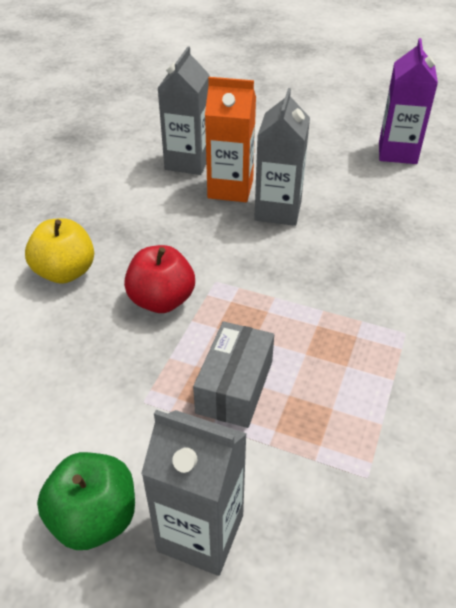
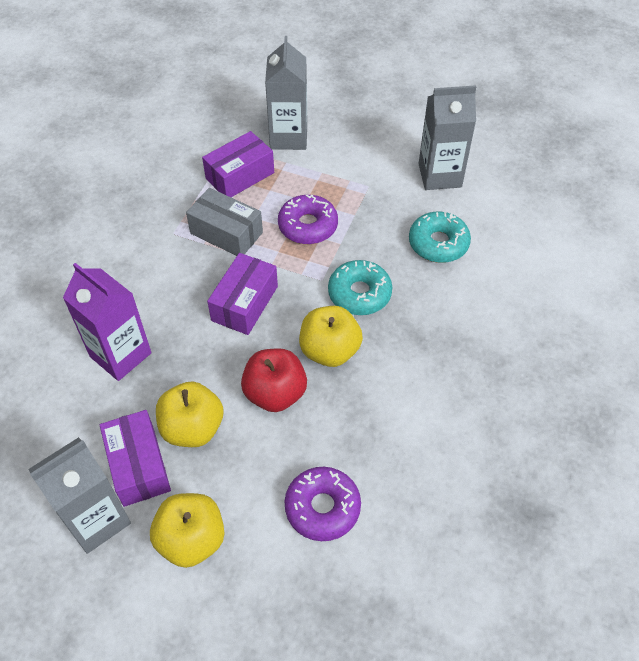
green apple: [37,452,135,550] = 1 -> none = 0
orange carton: [205,77,256,202] = 1 -> none = 0
purple box: none = 0 -> [100,410,171,507] [202,131,274,197] [207,253,278,335] = 3
purple donut: none = 0 -> [278,195,338,244] [285,467,361,541] = 2
turquoise donut: none = 0 -> [328,260,392,315] [409,212,471,263] = 2
yellow apple: [25,218,94,284] = 1 -> [150,493,225,568] [156,382,223,447] [299,306,363,367] = 3

